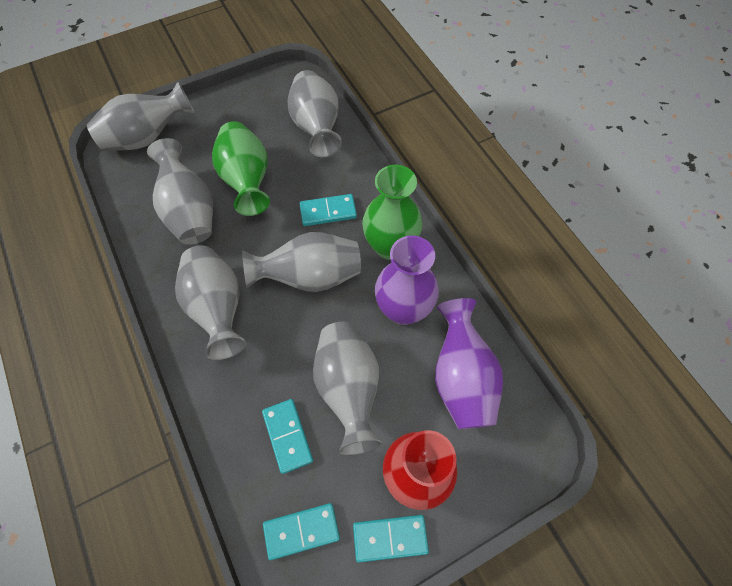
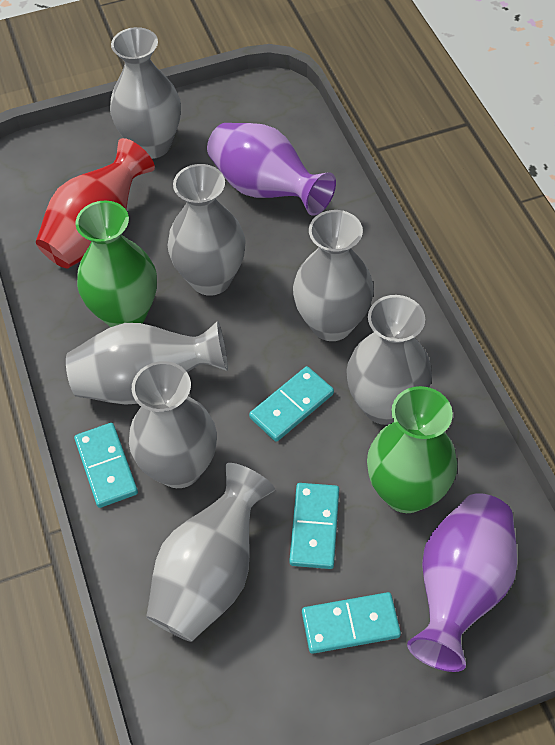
grey vase: [87,82,195,151] [147,138,213,245] [175,245,246,360] [242,232,361,292] [288,70,342,157] [313,322,383,455] = 6 -> [66,321,228,405] [110,27,181,159] [129,361,217,488] [146,463,275,642] [168,164,246,296] [293,210,374,341] [346,295,432,425] = 7

